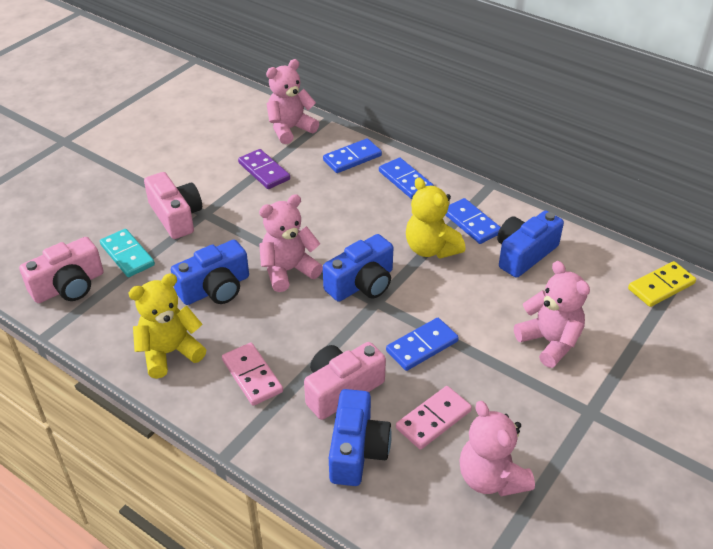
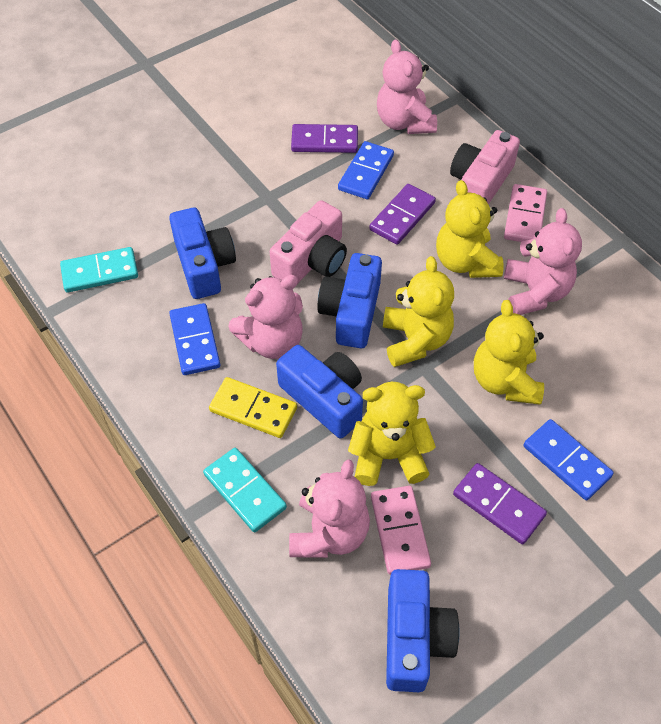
blue domino: [323,138,382,173] [379,158,433,199] [386,318,459,371] [446,198,501,244] = 4 -> [169,303,220,375] [338,141,394,199] [524,419,614,500] = 3
pink camera: [19,237,104,303] [144,172,202,239] [304,342,386,420] = 3 -> [270,200,347,283] [450,130,520,204] = 2
purple domino: [238,149,290,189] = 1 -> [291,124,358,153] [369,184,436,245] [453,463,547,544] = 3
turquoise domino: [100,229,155,277] = 1 -> [60,247,138,293] [203,448,287,532] = 2
yellow teddy bear: [128,273,206,379] [406,177,465,259] = 2 -> [348,382,436,486] [383,256,454,367] [436,180,503,278] [474,300,544,405] = 4

